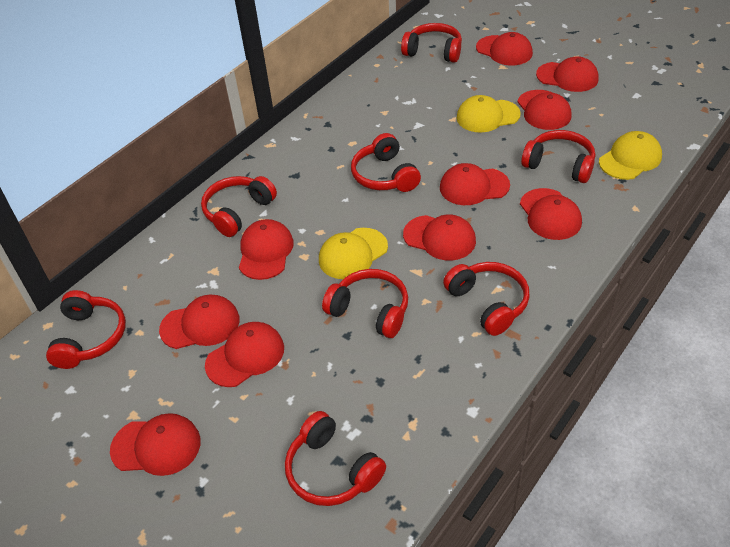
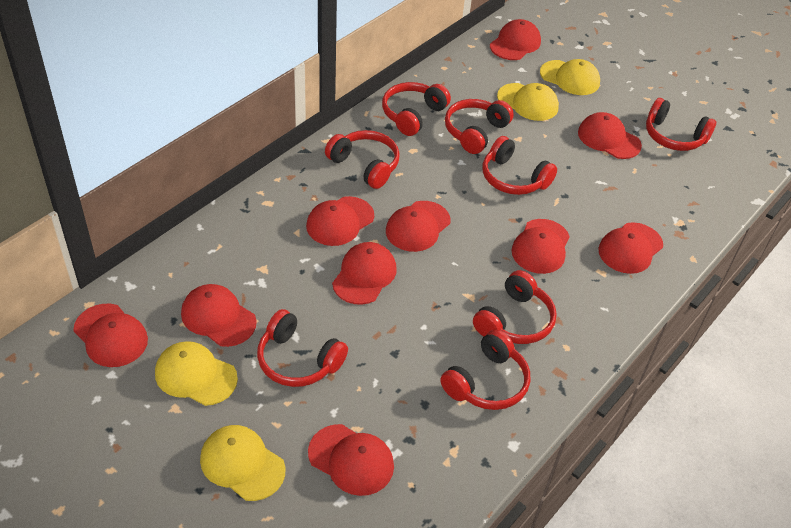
yellow cap: [319,228,388,279] [456,95,521,133] [599,131,662,180] = 3 -> [155,341,238,406] [200,425,285,501] [497,83,559,121] [540,59,600,95] = 4

